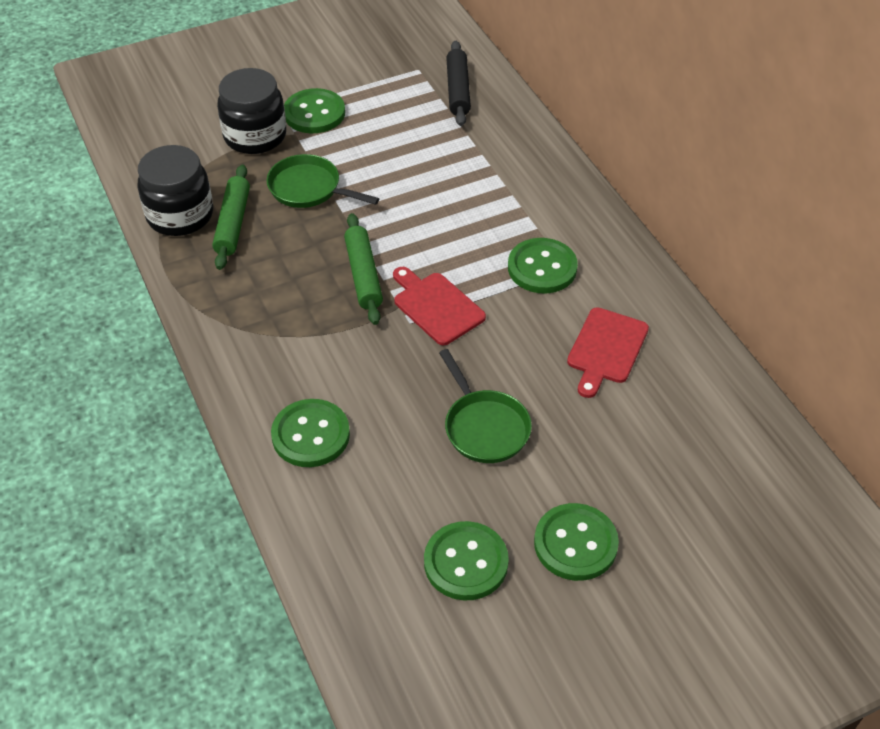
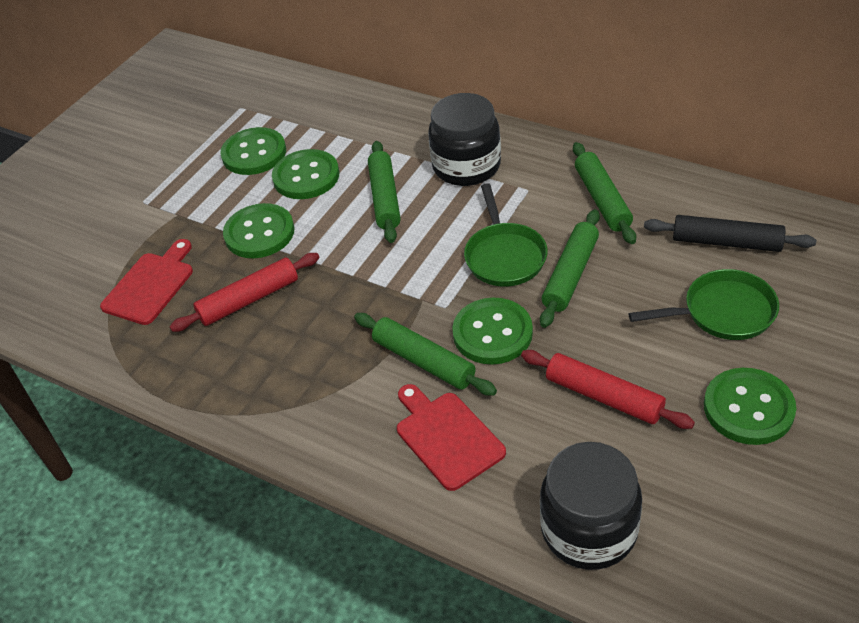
green rolling pin: [212,164,250,270] [344,213,383,325] = 2 -> [354,313,497,396] [368,141,401,243] [540,209,600,328] [573,142,636,244] = 4
red rolling pin: none = 0 -> [170,253,320,332] [521,350,695,429] = 2

